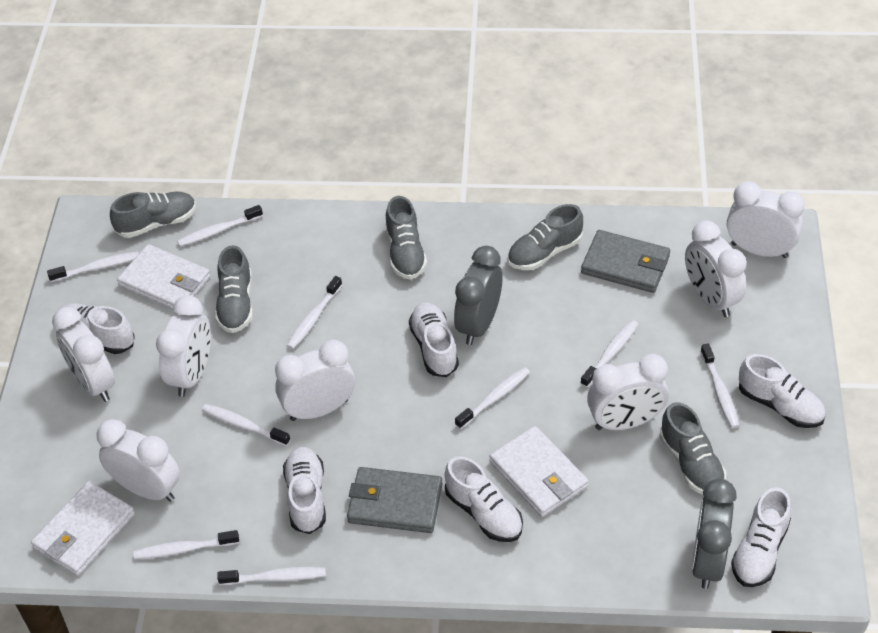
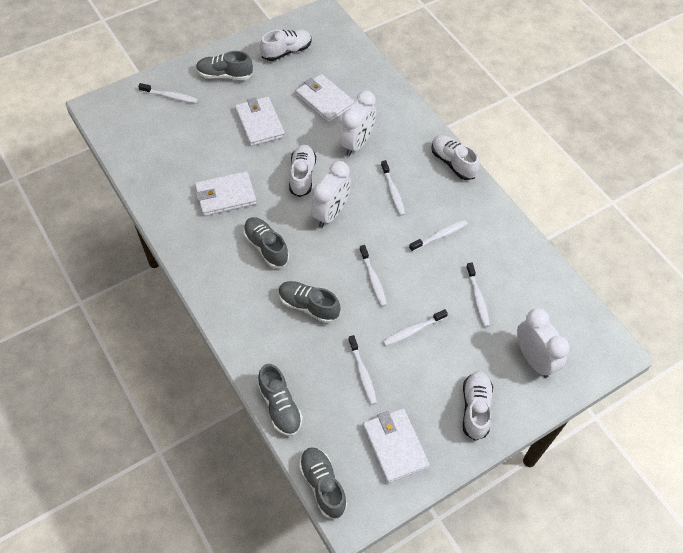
grey clock: [454,246,502,345] [692,479,737,589] = 2 -> none = 0
grey wallet: [347,467,442,533] [581,230,670,293] = 2 -> none = 0
white clock: [52,307,115,402] [97,419,180,502] [156,295,211,397] [275,339,355,421] [587,354,669,430] [685,221,747,317] [727,181,805,258] = 7 -> [311,161,351,228] [339,90,376,156] [517,308,570,378] = 3
white shoe: [58,303,135,354] [283,447,326,534] [409,302,459,377] [445,456,523,542] [731,487,791,587] [739,354,826,428] = 6 -> [260,30,312,61] [289,145,316,197] [431,135,479,180] [463,371,493,441] = 4
white toothbrush: [47,251,139,282] [133,530,239,559] [177,205,263,247] [202,404,291,446] [217,567,326,585] [286,276,342,349] [455,367,530,429] [580,320,638,388] [700,344,740,429] = 9 -> [138,83,198,103] [348,335,377,405] [359,245,387,307] [381,160,405,216] [383,309,448,346] [409,220,467,252] [466,262,490,327] = 7
white wallet: [31,481,135,576] [117,244,210,309] [489,426,588,517] = 3 -> [195,171,257,216] [235,97,285,146] [296,74,354,123] [363,408,429,483] = 4

